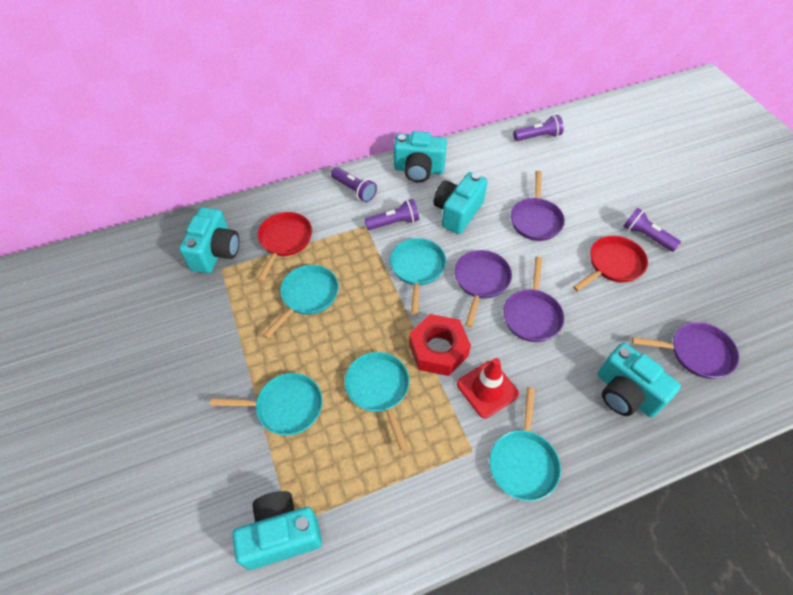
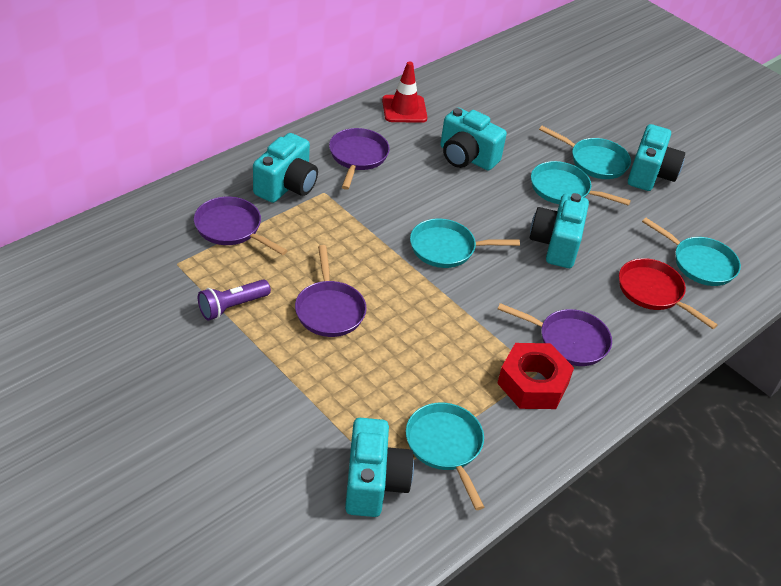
purple flashlight: [331,167,377,202] [364,199,419,230] [513,115,564,141] [623,207,681,252] = 4 -> [198,279,271,320] = 1
red pan: [257,212,312,282] [573,236,648,291] = 2 -> [619,258,718,329] = 1

